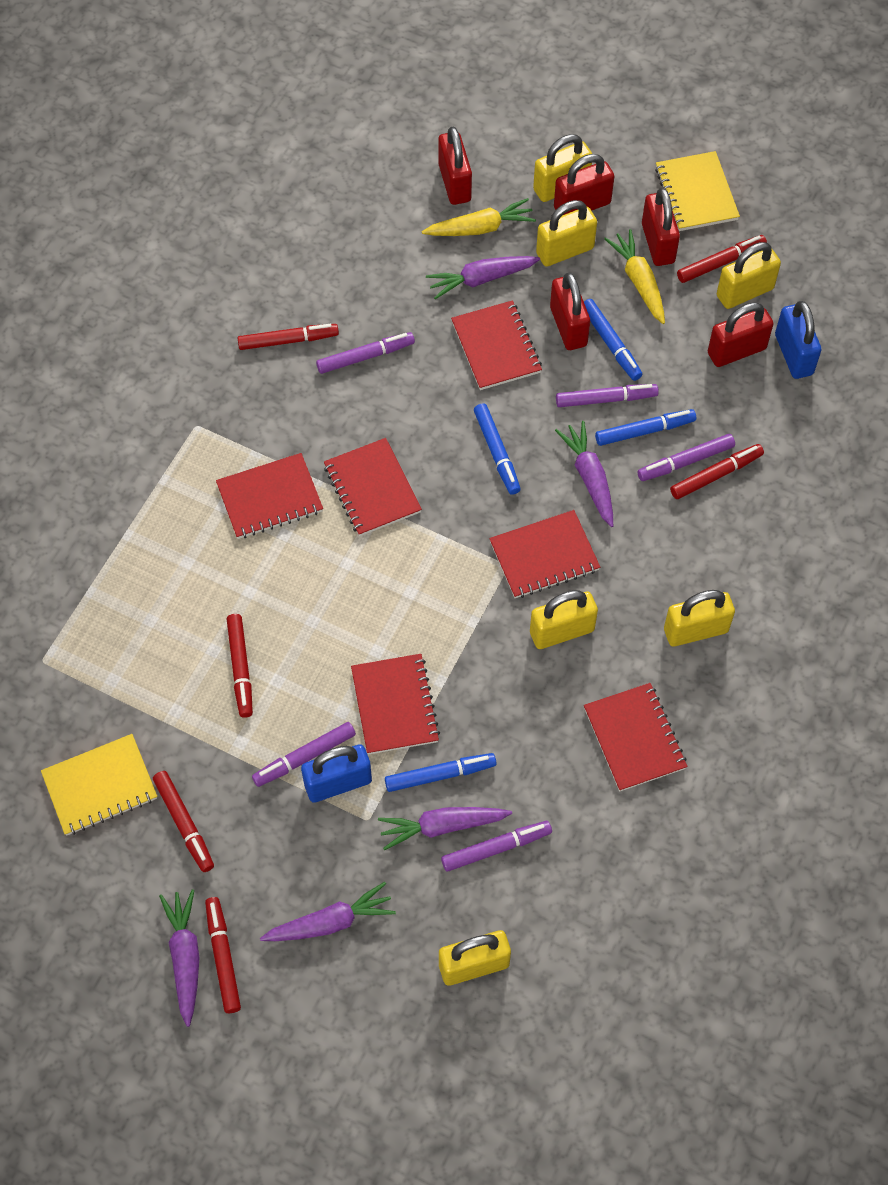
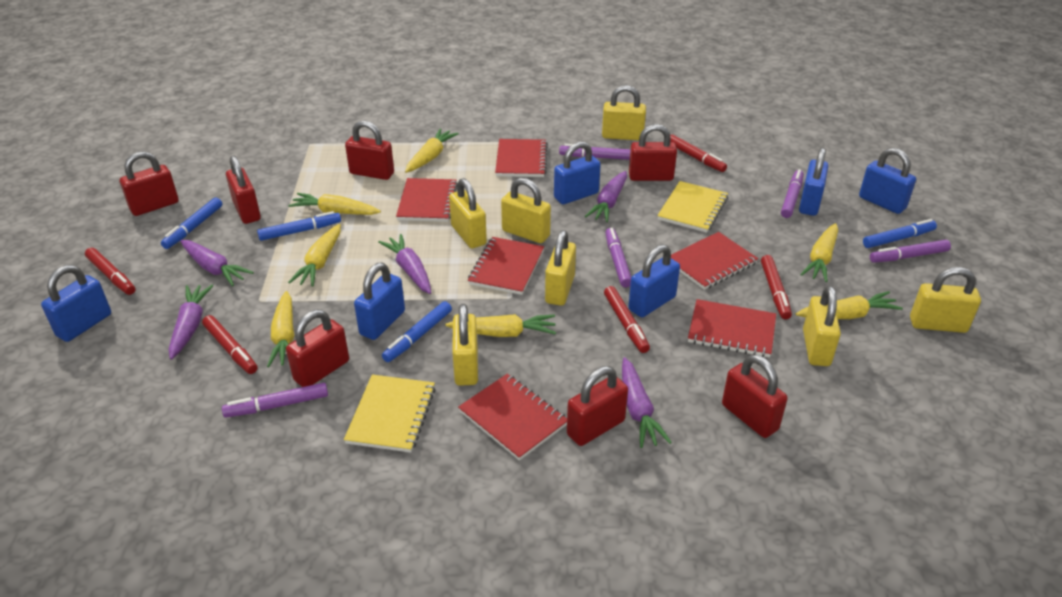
blue padlock: [301,744,372,803] [775,301,821,379] = 2 -> [41,265,111,342] [354,263,405,340] [554,141,601,204] [628,244,680,317] [799,148,828,216] [859,148,916,214] = 6
red marker: [153,771,214,872] [205,897,241,1013] [227,614,253,718] [237,324,339,350] [670,444,764,499] [677,235,767,283] = 6 -> [85,248,135,295] [202,315,258,374] [604,286,650,353] [670,134,727,172] [761,255,792,319] = 5
red padlock: [438,127,472,205] [550,273,590,350] [554,154,614,215] [642,188,680,266] [708,302,774,367] = 5 -> [120,151,179,216] [226,155,261,224] [286,310,349,387] [345,121,394,180] [567,366,628,446] [629,124,677,181] [722,354,788,438] = 7
yellow carrot: [422,198,536,236] [604,229,665,324] = 2 -> [267,291,294,367] [288,193,381,215] [288,224,341,287] [405,128,459,173] [446,314,556,337] [796,291,903,319] [800,223,838,282] = 7
yellow padlock: [439,930,511,986] [530,590,598,649] [533,134,592,202] [536,200,597,267] [664,590,735,647] [717,242,781,309] = 6 -> [449,178,487,248] [452,304,478,386] [501,178,551,243] [545,230,576,306] [602,85,646,140] [803,286,841,366] [910,267,981,333] = 7

